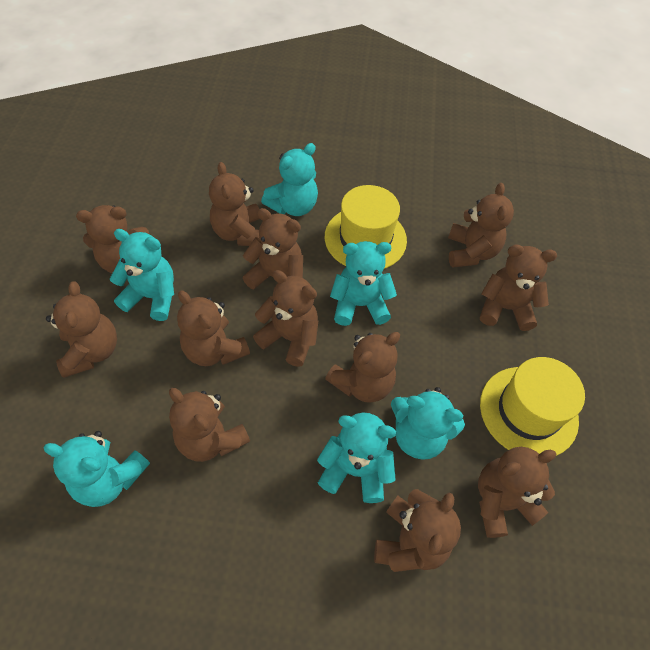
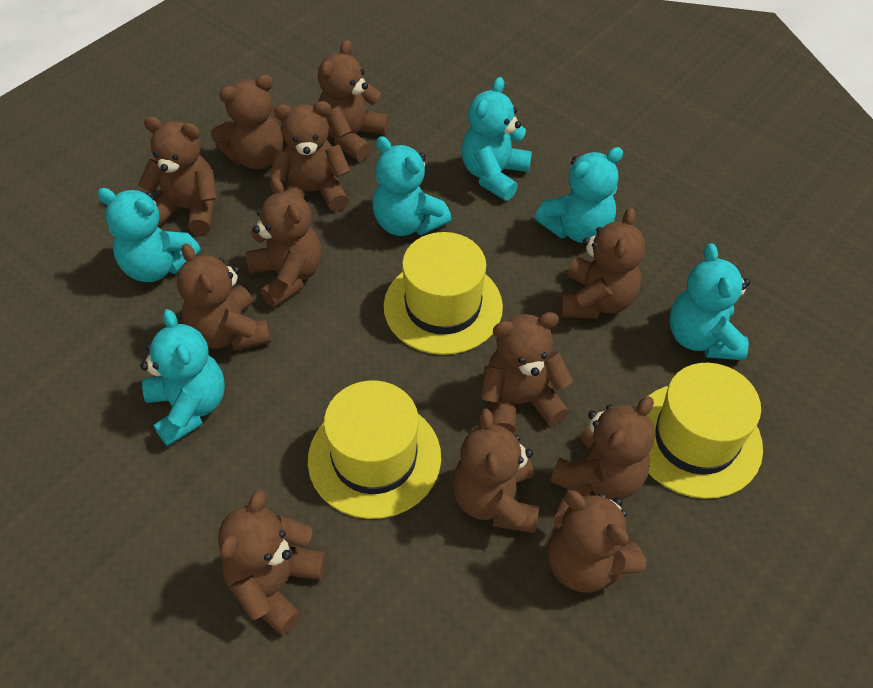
yellow hat: [325,185,407,269] [480,357,585,456] = 2 -> [308,380,441,519] [384,232,503,355] [647,363,763,499] = 3

